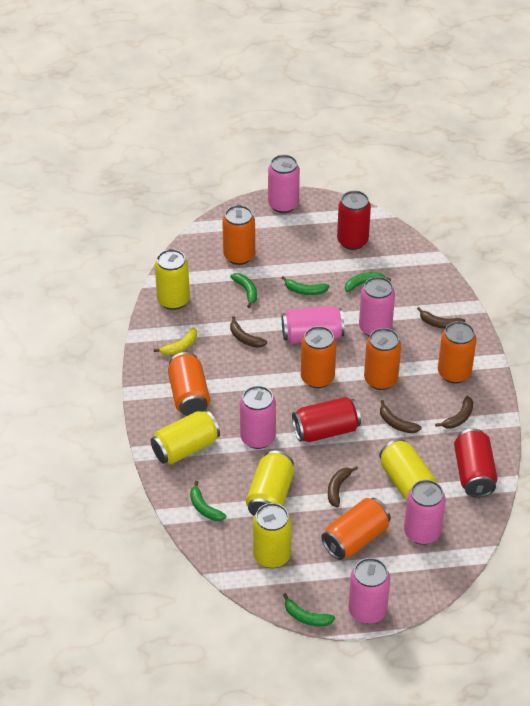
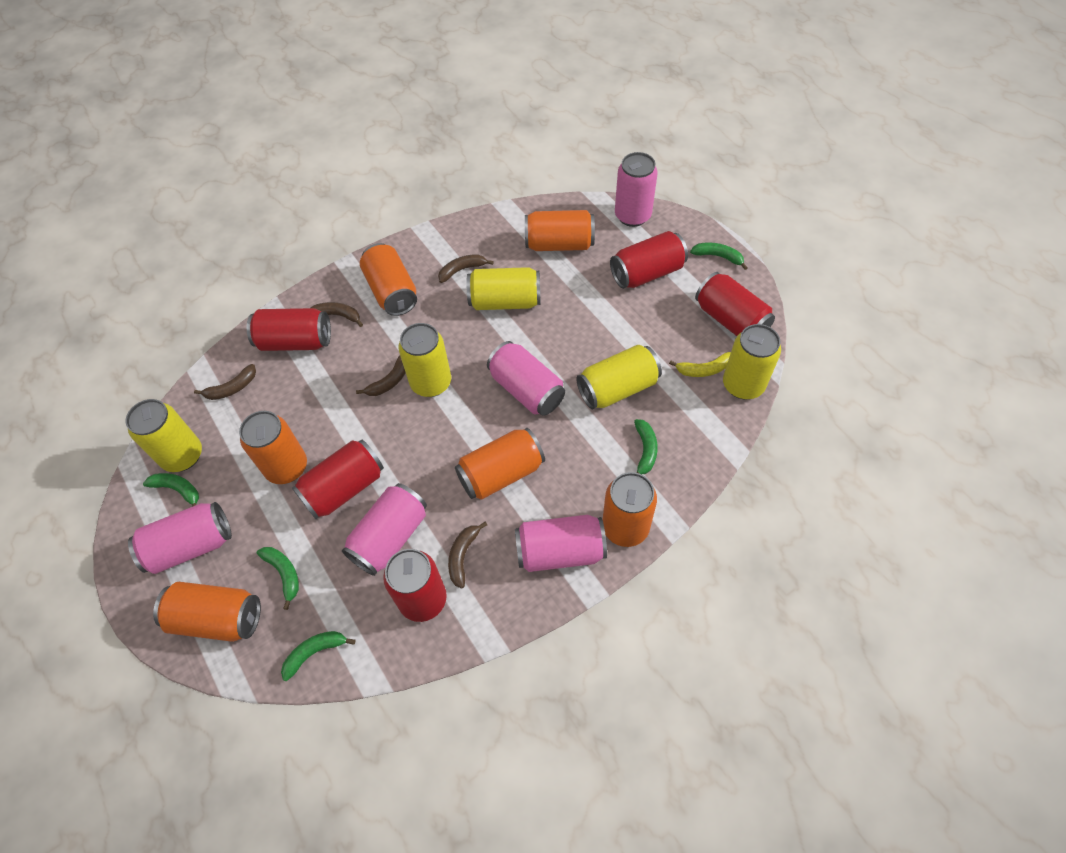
pink can: [240,386,276,449] [268,155,300,213] [282,306,344,343] [348,558,390,624] [359,277,395,337] [404,480,446,545] = 6 -> [128,502,232,574] [342,483,427,576] [487,341,565,416] [515,515,607,572] [615,152,658,227] = 5
red can: [292,397,361,442] [337,191,371,250] [454,429,498,498] = 3 -> [247,308,331,351] [292,440,384,519] [383,549,447,622] [610,231,688,289] [695,272,775,336] = 5

